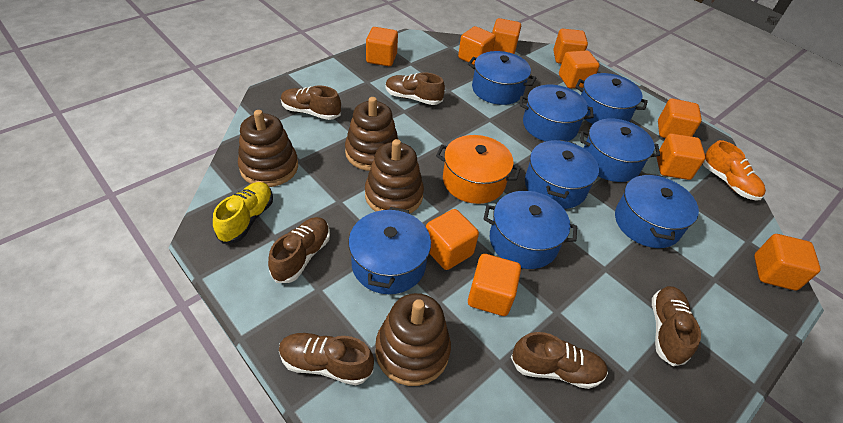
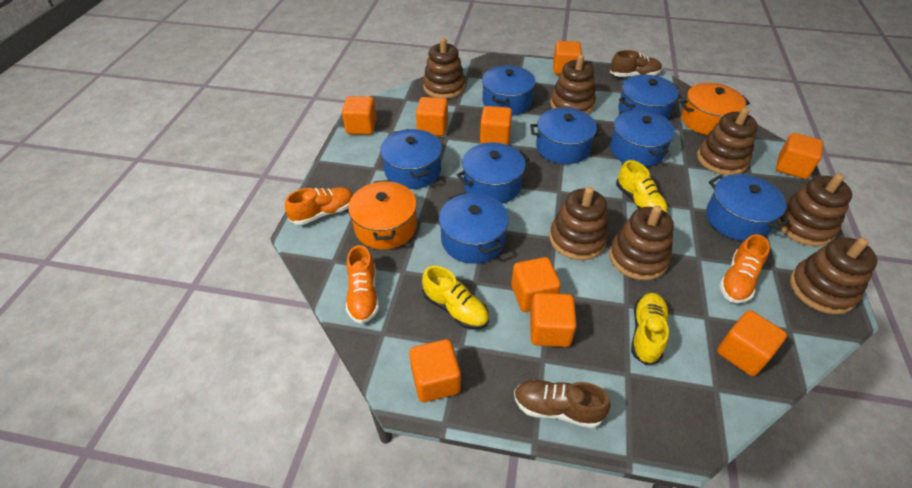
brown shoe: [268,217,330,283] [279,333,374,385] [281,85,341,120] [386,72,445,105] [511,332,608,389] [652,286,701,366] = 6 -> [514,380,611,428] [610,50,662,77] = 2
brown stacking toy: [238,110,298,187] [345,97,399,171] [365,139,424,214] [375,293,451,386] = 4 -> [423,38,465,99] [549,187,608,260] [550,54,596,114] [609,205,674,280] [697,108,758,175] [776,173,852,246] [790,237,877,314] = 7
orange cube: [366,27,398,66] [426,209,479,270] [458,26,496,65] [468,254,521,316] [492,18,521,54] [553,29,588,64] [559,50,600,89] [657,133,706,180] [658,99,702,138] [754,234,821,290] = 10 -> [342,96,377,135] [409,339,461,402] [416,97,448,136] [480,106,512,145] [511,257,561,312] [530,293,577,347] [553,41,582,75] [717,310,787,376] [776,133,824,179] = 9
orange pot: [436,135,521,204] = 1 -> [348,180,417,250] [680,83,750,135] = 2
orange shoe: [703,140,766,200] = 1 -> [285,187,354,225] [346,245,379,324] [720,234,770,303] = 3
yellow shoe: [213,182,273,244] = 1 -> [422,266,489,330] [616,160,668,213] [631,293,669,365] = 3

